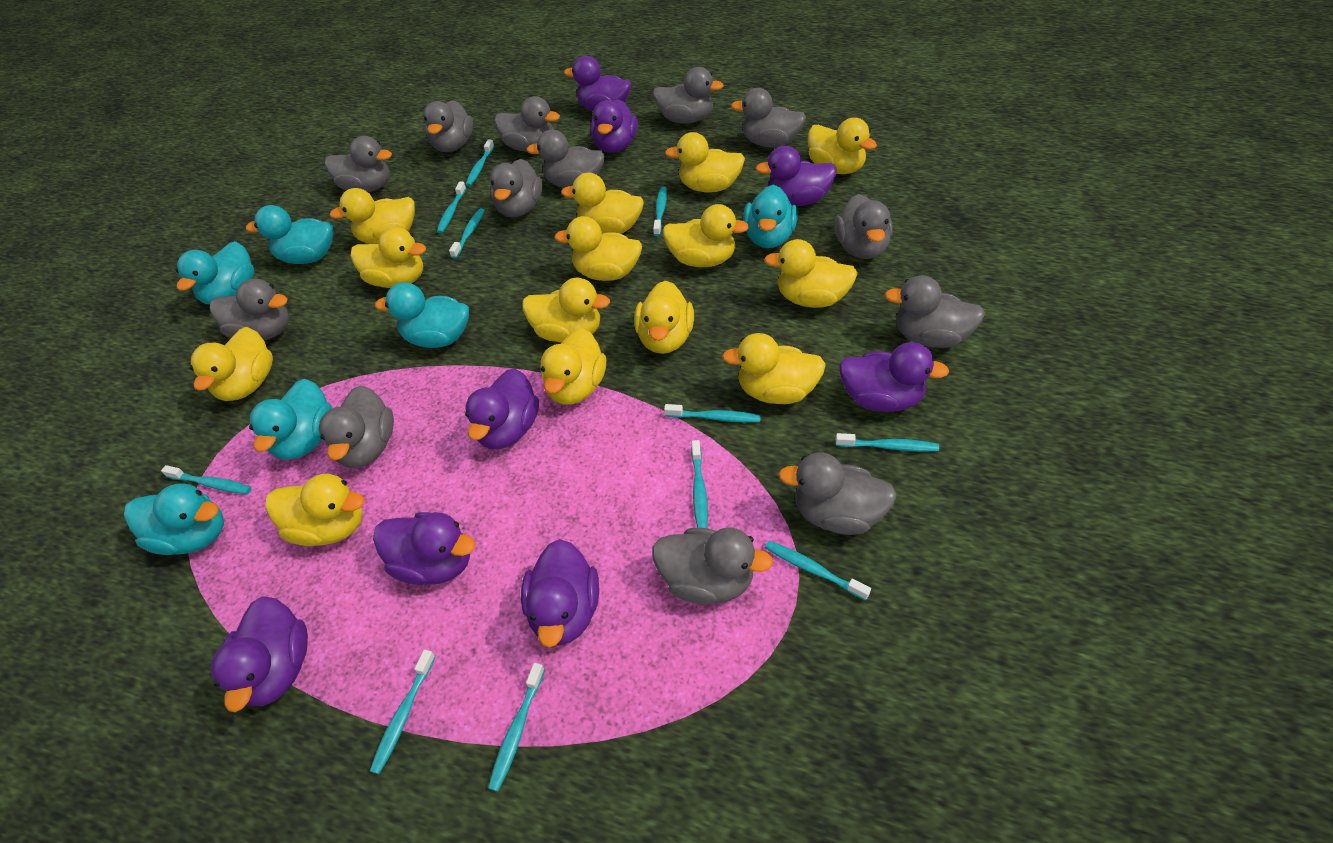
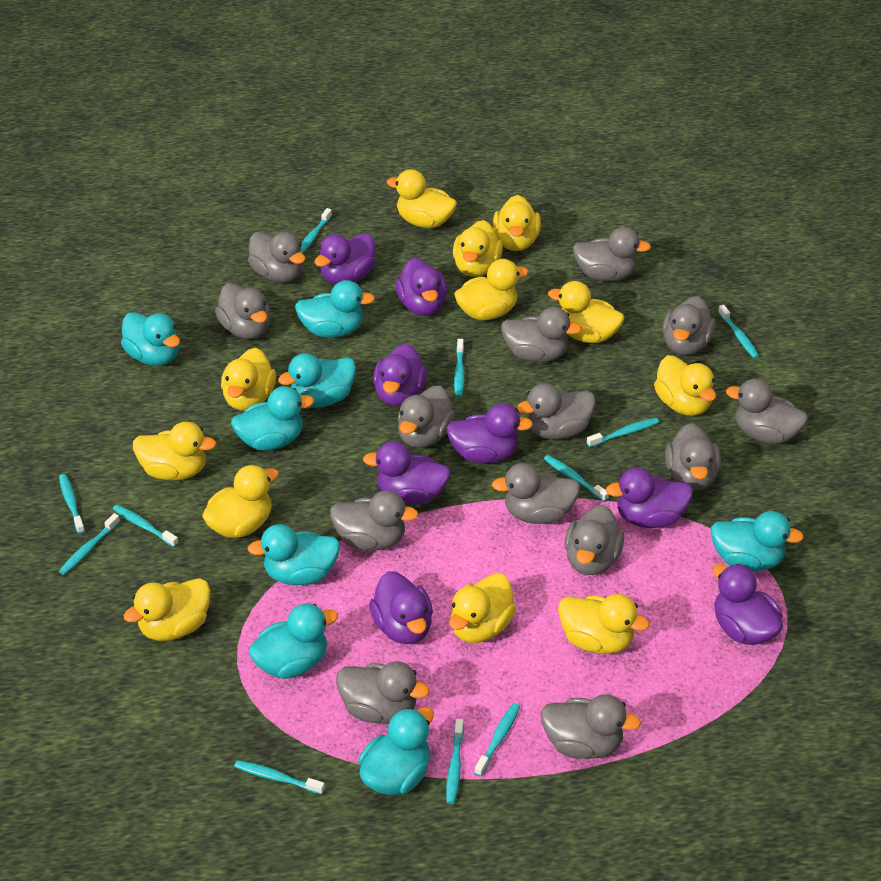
grey duck: [210,279,289,340] [319,386,394,468] [325,136,392,192] [423,100,473,152] [490,159,543,217] [495,96,560,152] [527,130,605,188] [652,527,773,604] [653,67,724,124] [731,88,806,148] [778,452,897,535] [835,194,893,259] [884,275,985,348] = 13 -> [215,283,270,339] [248,232,306,283] [330,490,418,551] [336,661,429,724] [397,385,456,448] [492,463,580,524] [501,307,582,362] [517,383,596,439] [541,694,641,759] [565,505,624,575] [573,227,651,281] [662,296,716,355] [665,423,721,491] [726,379,808,444] = 14
turquoise duck: [124,483,224,555] [175,241,255,305] [246,205,333,264] [249,379,332,460] [375,282,469,348] [743,184,798,248] = 6 -> [121,312,180,366] [231,386,314,450] [247,524,340,585] [248,604,338,679] [278,353,356,408] [295,280,375,338] [358,707,434,795] [711,511,804,571] = 8
yellow duck: [190,327,273,401] [265,474,364,546] [329,188,415,244] [350,227,426,288] [522,278,610,342] [540,328,607,405] [554,216,642,281] [561,173,644,234] [634,281,694,354] [663,204,749,267] [665,132,745,193] [722,333,826,404] [764,239,858,308] [808,117,877,174] = 14 -> [124,578,210,641] [133,422,216,481] [202,465,279,538] [221,348,276,411] [387,169,457,228] [449,573,516,643] [453,220,503,277] [454,259,529,320] [493,195,541,251] [548,281,624,343] [558,594,649,654] [654,355,716,416] = 12

